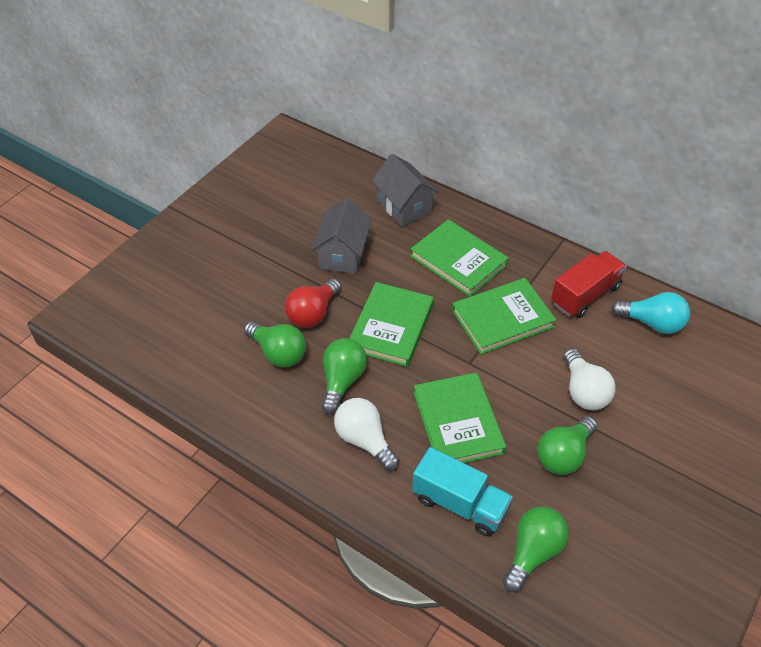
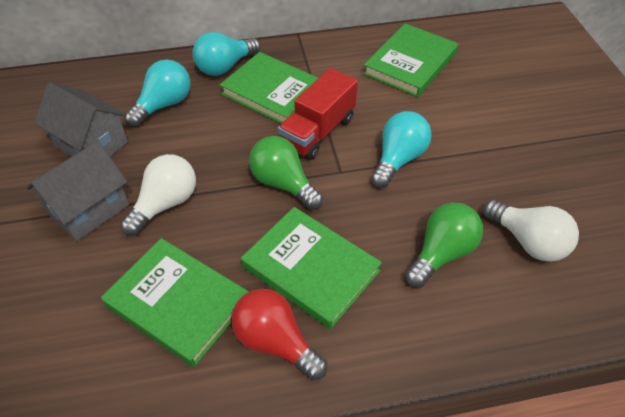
green light bulb: [244,321,306,368] [322,338,367,415] [503,507,569,593] [537,416,597,475] = 4 -> [249,136,323,210] [405,202,483,288] = 2
turquoise light bulb: [611,292,690,334] = 1 -> [124,60,191,127] [192,32,260,76] [371,111,432,188] = 3
turquoise truck: [412,447,513,537] = 1 -> none = 0

